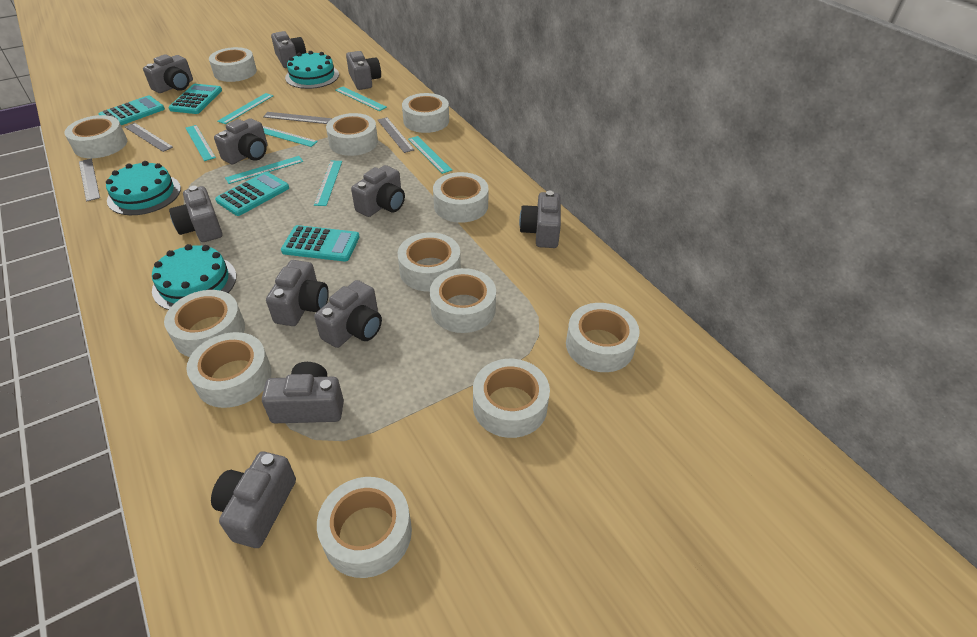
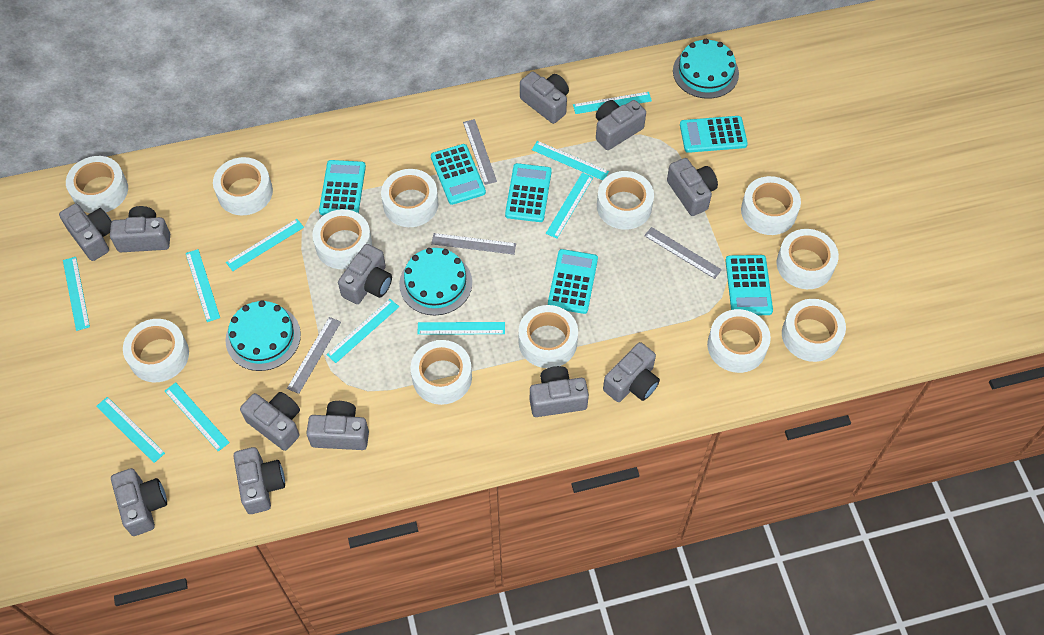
grey camera: [143,54,193,93] [169,186,222,242] [211,451,296,548] [214,118,268,164] [262,362,344,423] [266,260,329,326] [271,31,306,68] [314,280,382,348] [346,51,381,90] [351,165,405,217] [519,191,561,248] = 11 -> [59,204,112,261] [110,206,170,252] [111,468,167,536] [234,447,285,514] [240,392,300,451] [306,401,369,450] [338,244,392,304] [520,71,569,124] [530,366,589,417] [596,100,646,150] [603,342,660,402] [667,158,718,216] = 12
turquoise calculator: [99,96,165,125] [169,84,222,114] [215,172,289,216] [281,225,360,261] = 4 -> [319,160,366,215] [431,144,486,205] [505,163,552,222] [548,249,598,314] [680,116,748,153] [725,255,773,315] = 6
turquoise ruler: [186,125,216,161] [217,93,273,124] [225,156,303,184] [263,126,318,147] [314,161,342,206] [336,87,387,111] [408,136,452,174] = 7 -> [63,257,90,331] [96,397,165,463] [165,382,230,452] [186,249,220,322] [226,219,304,271] [327,299,399,363] [417,322,505,335] [532,141,609,180] [546,173,593,239] [573,92,652,114] = 10

